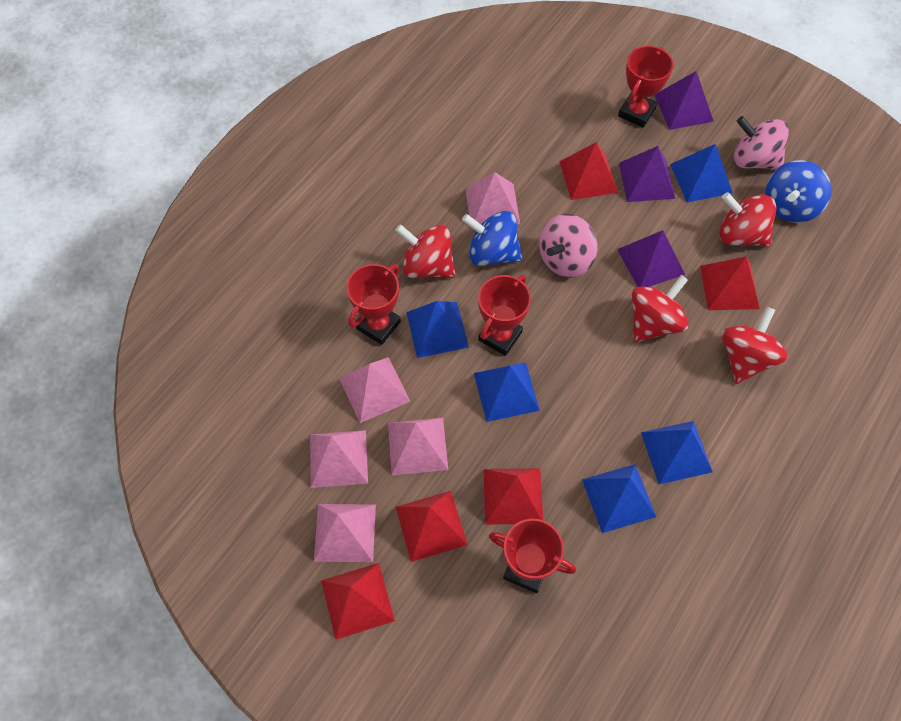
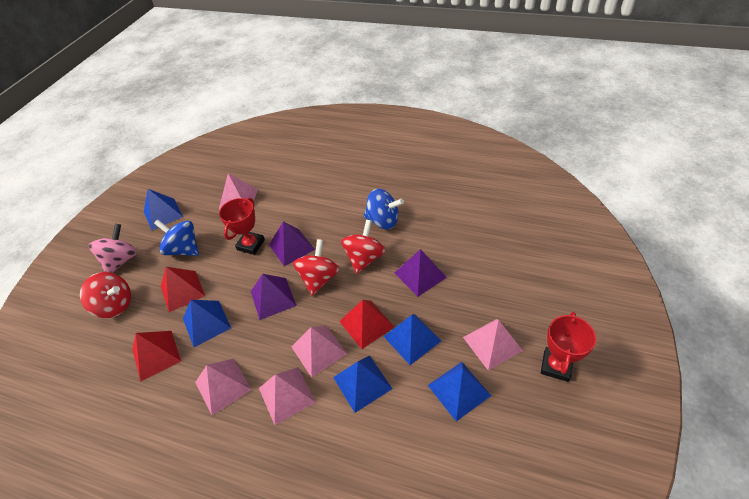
pink spinning top: [539,214,598,278] [734,116,789,170] = 2 -> [88,224,137,273] = 1
red pyramid: [321,563,395,640] [396,491,468,562] [484,468,543,525] [559,142,618,200] [700,256,760,310] = 5 -> [132,331,181,382] [161,267,205,312] [339,300,394,349] = 3
red spinning top: [395,224,456,278] [632,275,689,342] [719,192,777,247] [722,307,787,384] = 4 -> [80,272,131,318] [293,239,340,296] [341,220,385,274] = 3
red trophy: [346,264,401,345] [478,275,531,356] [489,519,576,593] [618,46,673,127] = 4 -> [219,197,265,255] [541,312,596,382] = 2

